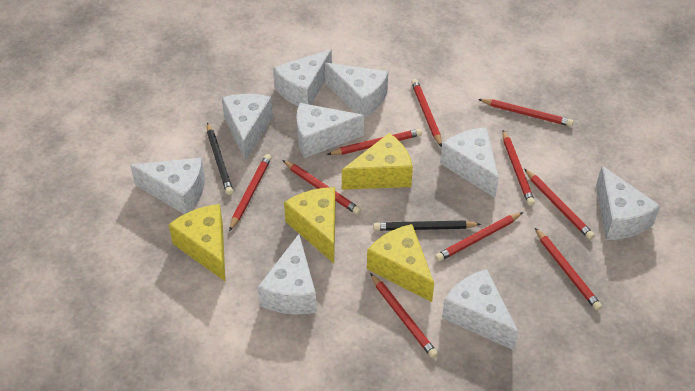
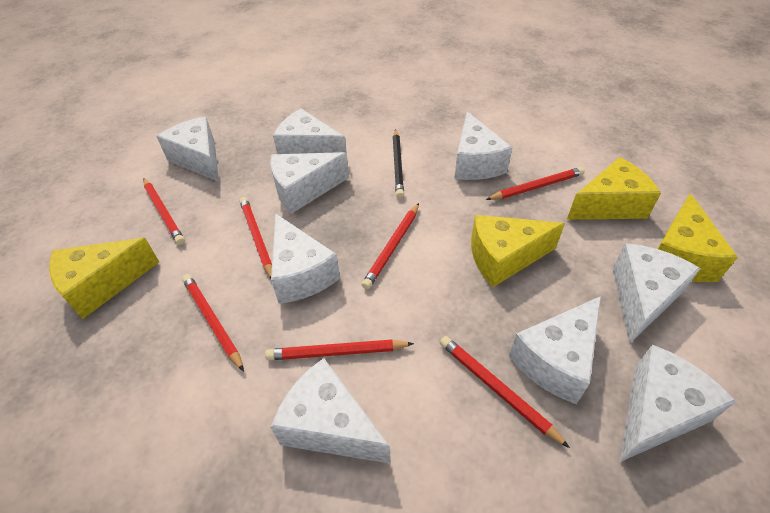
black pencil: [207,122,233,195] [373,220,481,231] = 2 -> [393,129,404,198] = 1
red pencil: [229,154,272,231] [282,160,361,215] [327,129,422,155] [370,273,438,358] [411,79,442,147] [435,212,523,262] [478,99,574,127] [503,130,535,206] [524,168,595,240] [535,228,602,311] = 10 -> [143,178,185,245] [182,274,244,372] [240,197,272,278] [265,340,414,360] [362,203,419,289] [440,336,570,448] [486,167,585,200] = 7

